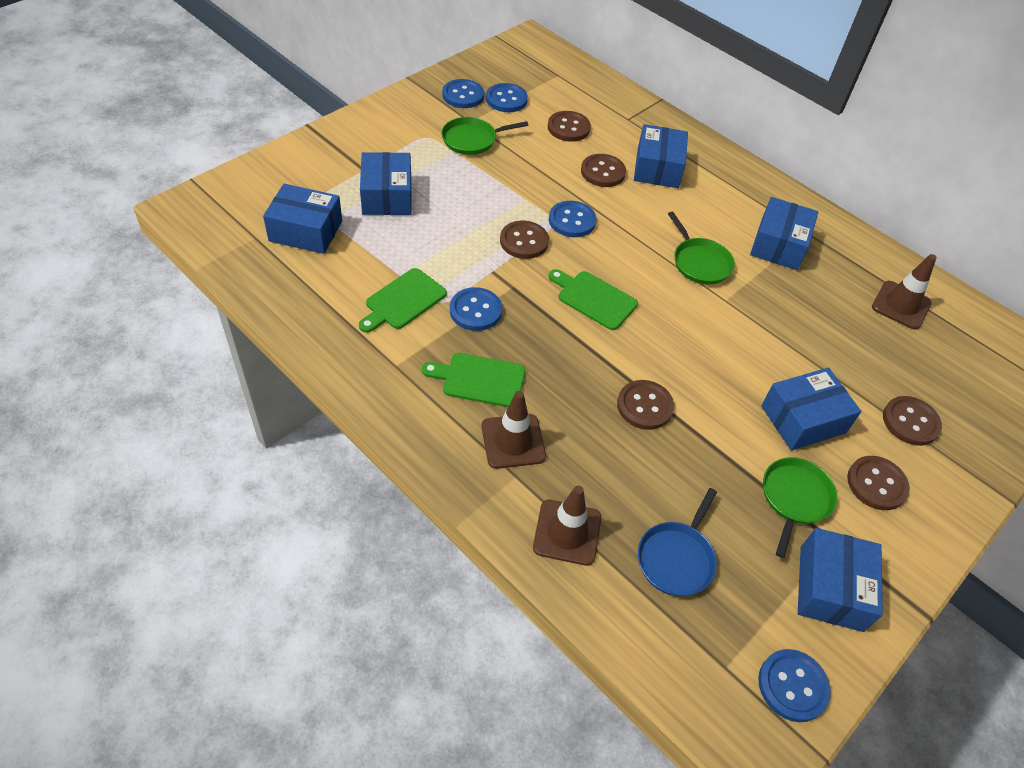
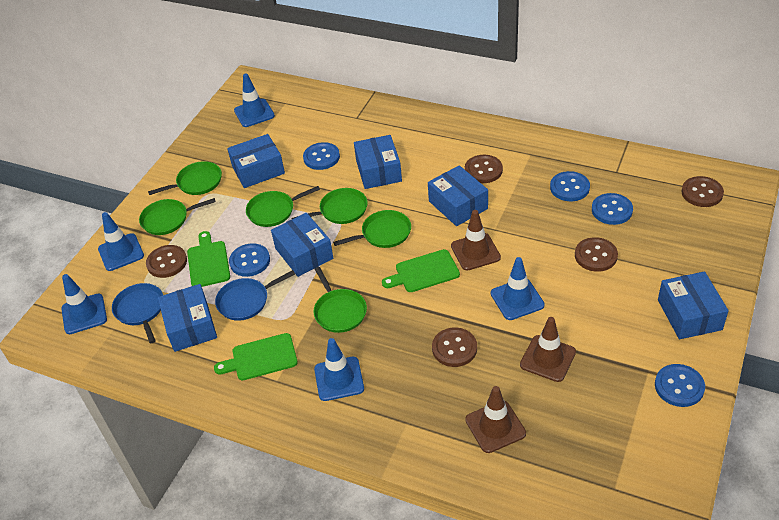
blue pan: [638,488,717,596] = 1 -> [112,283,163,343] [215,270,295,321] = 2
blue traffic cone: none = 0 -> [61,274,107,334] [98,212,144,271] [234,73,275,127] [314,338,364,401] [491,257,545,320] = 5
brown button: [500,221,549,259] [548,111,591,142] [581,154,626,187] [617,380,674,430] [847,456,910,510] [883,396,942,446] = 6 -> [146,245,187,278] [432,328,477,367] [465,155,503,183] [575,237,618,272] [681,176,724,207] = 5
green pan: [441,117,528,155] [668,212,735,285] [763,457,838,558] = 3 -> [139,198,216,235] [148,161,222,195] [246,186,320,227] [291,188,368,224] [313,267,367,333] [333,210,411,248] = 6

